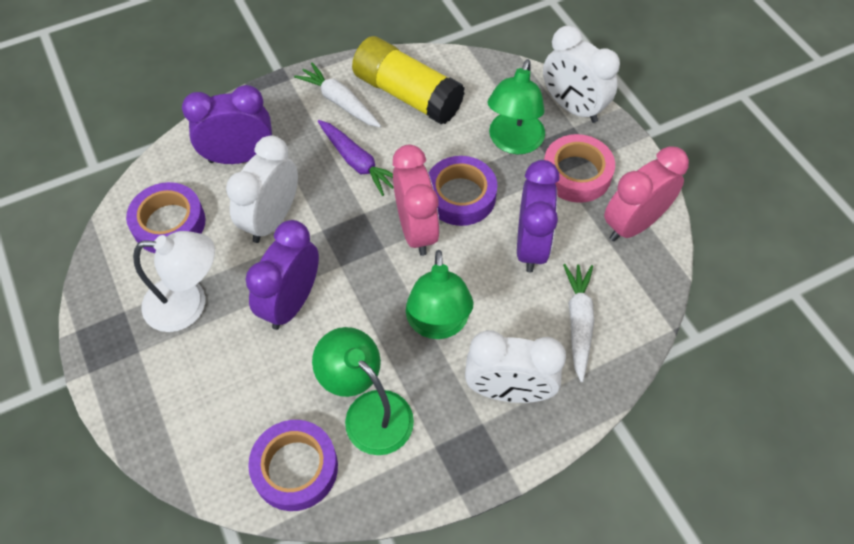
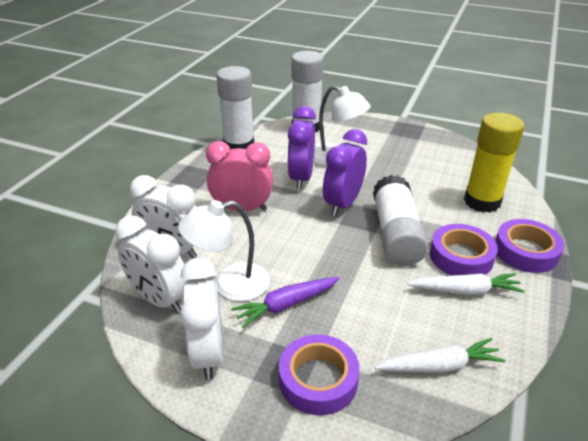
green lamp: [312,327,414,455] [406,250,473,339] [488,59,545,154] = 3 -> none = 0
pink clock: [393,145,440,256] [604,146,689,241] = 2 -> [206,141,273,211] = 1
pink tape: [544,134,615,203] = 1 -> none = 0
purple clock: [182,85,272,164] [246,220,319,330] [517,160,560,272] = 3 -> [287,106,316,190] [323,129,367,216] = 2
white glue stick: none = 0 -> [216,66,254,150] [291,51,324,132] [373,175,428,266] = 3
white lamp: [133,231,215,332] = 1 -> [178,200,270,301] [314,85,371,165] = 2

